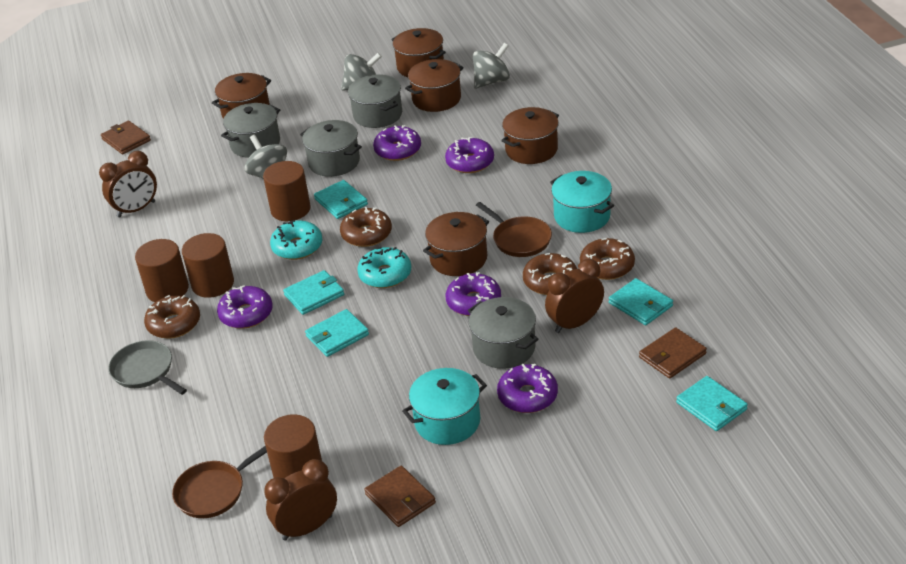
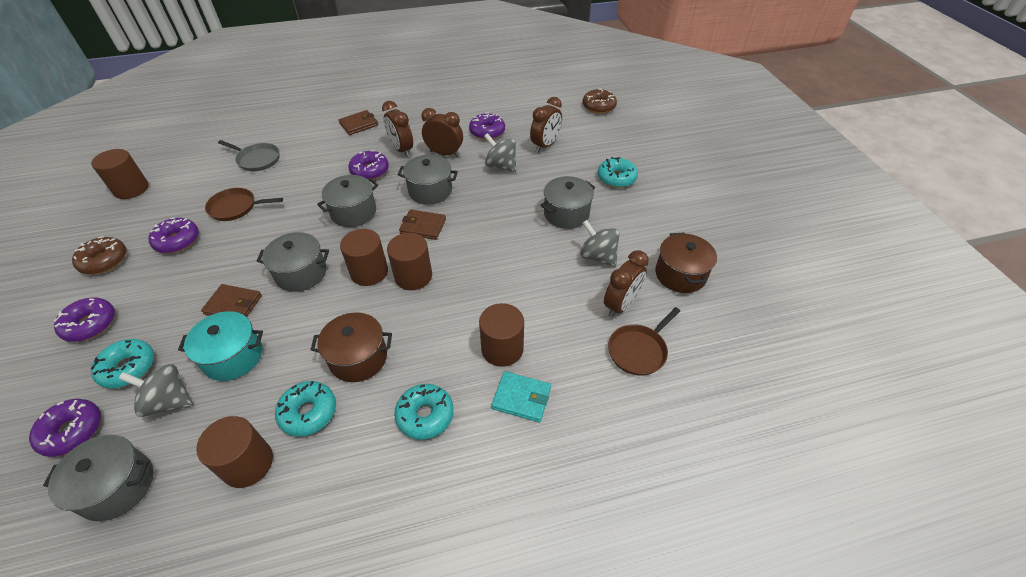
brown clock: [99,151,157,217] [264,459,337,541] [545,259,604,333] = 3 -> [382,101,413,157] [422,108,463,157] [530,97,562,152] [604,250,649,317] = 4
brown cylinder: [135,239,189,302] [182,233,234,298] [263,161,311,221] [264,414,322,478] = 4 -> [91,149,149,199] [196,416,273,488] [340,229,388,286] [387,233,432,290] [479,303,524,367] = 5
brown donut: [144,295,200,339] [340,207,392,247] [523,253,577,295] [580,238,635,280] = 4 -> [72,236,126,274] [582,89,617,114] = 2
brown pot: [212,73,271,119] [391,28,446,77] [405,59,464,112] [423,212,489,276] [501,107,559,164] = 5 -> [311,312,392,382] [655,233,717,293] = 2
grey pot: [221,103,280,158] [300,120,362,177] [348,74,402,128] [468,297,538,369] = 4 -> [43,435,154,521] [257,232,329,292] [317,175,378,227] [398,155,458,205] [541,176,595,229] = 5
turquoise donut: [270,220,322,260] [357,247,411,288] = 2 -> [91,339,154,389] [275,381,336,437] [394,384,454,440] [598,157,638,188] = 4
turquoise pot: [402,368,487,445] [550,171,614,233] = 2 -> [178,311,263,381] = 1
turquoise wallet: [283,270,344,315] [305,309,369,357] [314,180,368,219] [609,278,673,325] [676,376,748,431] = 5 -> [491,371,551,422] = 1

